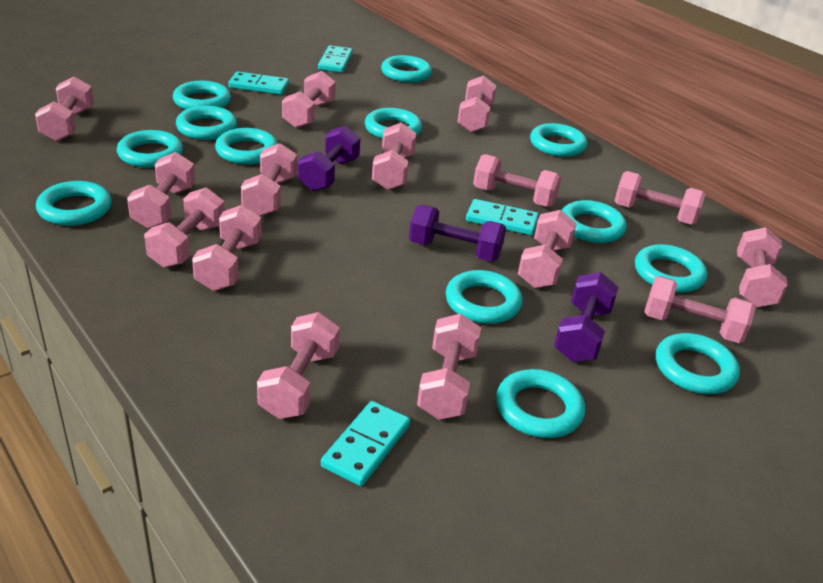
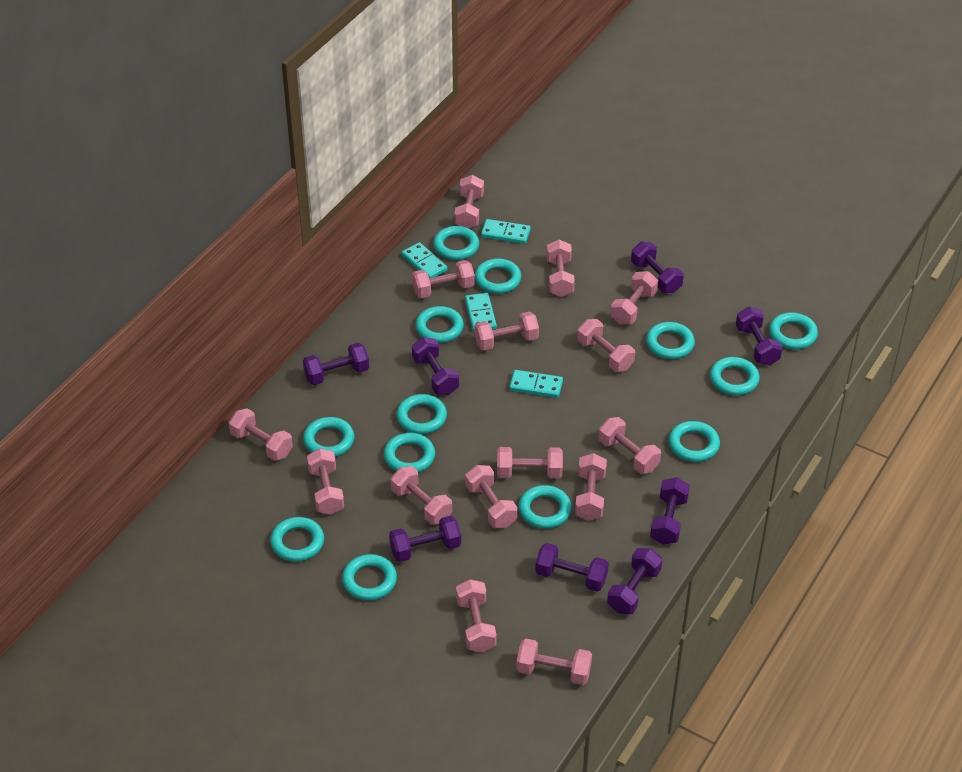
purple dumbbell: [298,126,360,191] [409,205,506,262] [554,272,619,362] = 3 -> [303,343,369,385] [389,516,461,562] [412,337,459,395] [535,543,609,592] [607,548,662,614] [631,242,684,293] [650,477,690,545] [736,307,783,366] = 8

